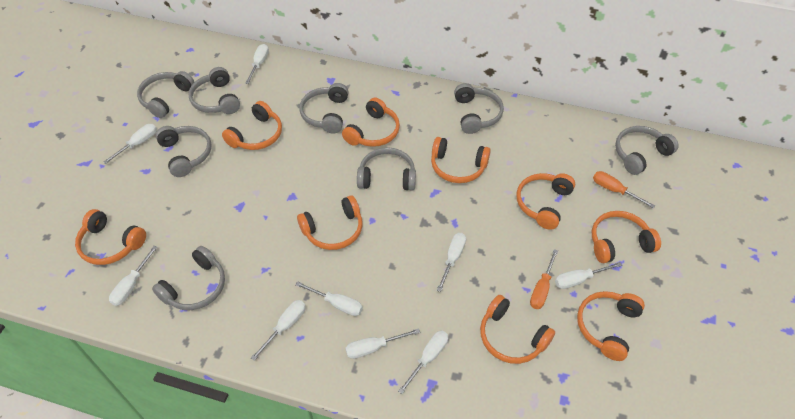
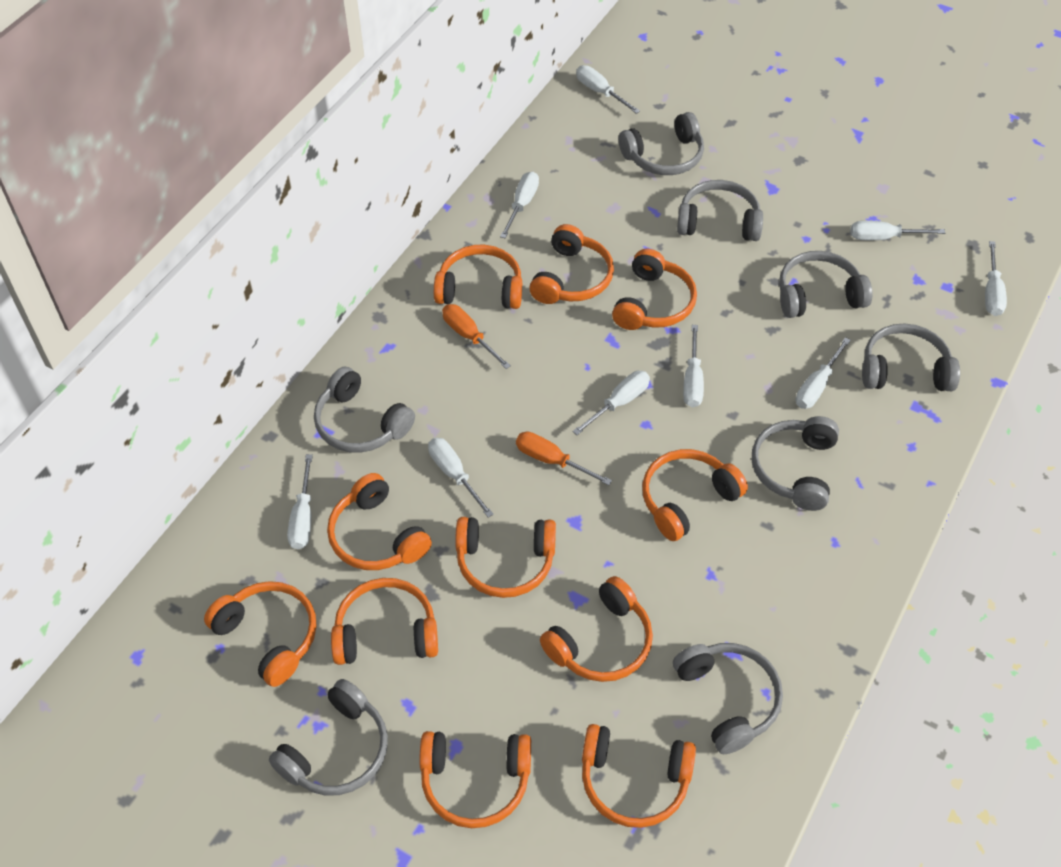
orange headphones: [75,209,146,265] [222,101,282,150] [297,195,362,250] [342,98,400,147] [431,137,491,183] [480,295,555,364] [516,173,575,230] [577,291,645,361] [592,211,661,263] = 9 -> [204,581,317,687] [327,473,432,570] [331,578,438,665] [420,731,531,828] [434,245,522,309] [455,517,556,598] [529,224,614,304] [540,576,653,682] [582,724,696,828] [612,249,697,330] [642,449,748,541] = 11

